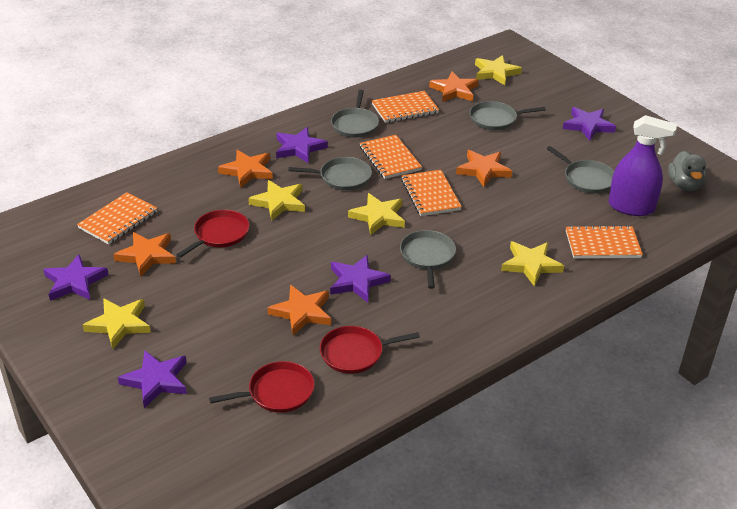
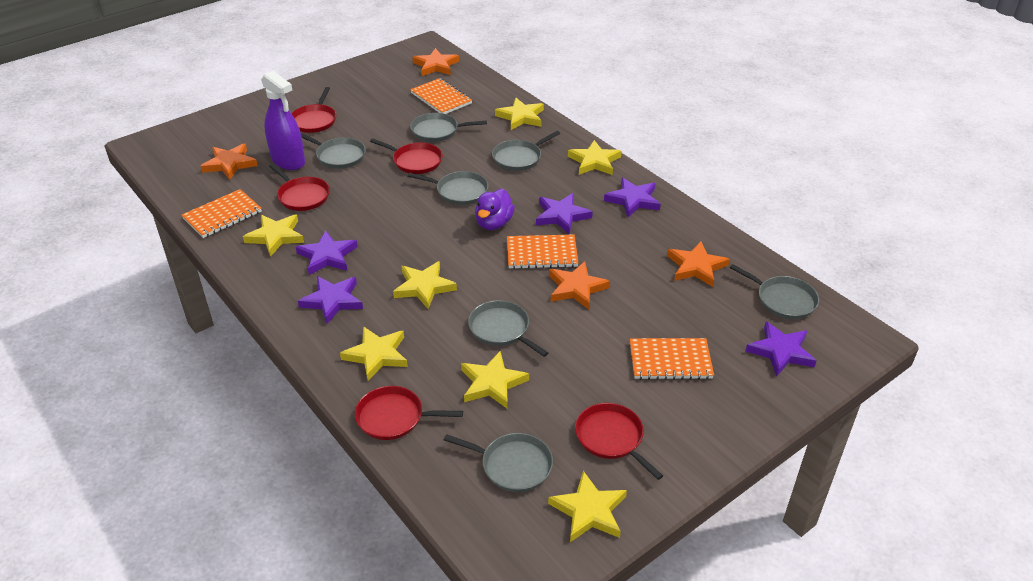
grey duck: [668,151,706,191] = 1 -> none = 0
grey pan: [289,157,372,190] [331,90,379,137] [400,230,456,289] [470,101,546,130] [547,146,614,193] = 5 -> [301,133,366,169] [408,171,489,205] [410,113,487,142] [444,433,553,492] [468,300,548,357] [492,131,560,171] [730,264,819,319] = 7
orange notebook: [77,192,158,245] [360,135,422,179] [372,91,439,123] [401,170,462,216] [566,225,643,258] = 5 -> [182,189,262,238] [410,78,472,114] [507,234,578,269] [630,338,714,380] = 4
orange star: [113,232,176,277] [218,150,273,188] [267,285,331,335] [429,71,478,102] [456,150,512,187] = 5 -> [201,143,258,180] [412,48,459,76] [549,261,610,309] [667,241,730,287] = 4
purple duck: none = 0 -> [475,189,515,230] = 1
red pan: [176,210,249,258] [209,361,315,413] [320,326,420,374] = 3 -> [269,164,330,211] [291,87,336,133] [355,386,463,440] [370,138,443,174] [575,403,663,480] = 5
yellow star: [83,298,151,349] [248,180,305,221] [348,193,405,235] [475,55,522,85] [501,241,564,287] = 5 -> [243,215,304,257] [340,327,408,381] [393,261,457,309] [461,351,529,409] [495,98,544,130] [548,471,627,542] [568,140,622,175] = 7

